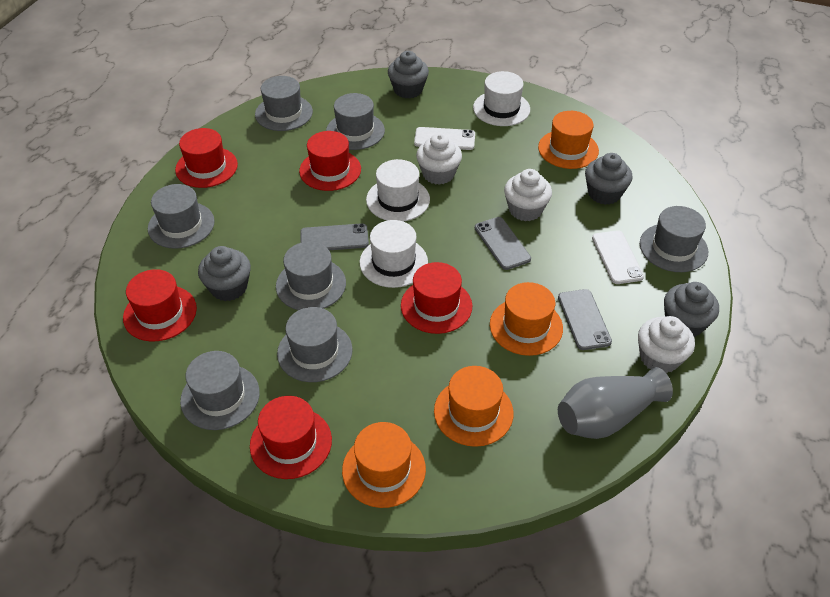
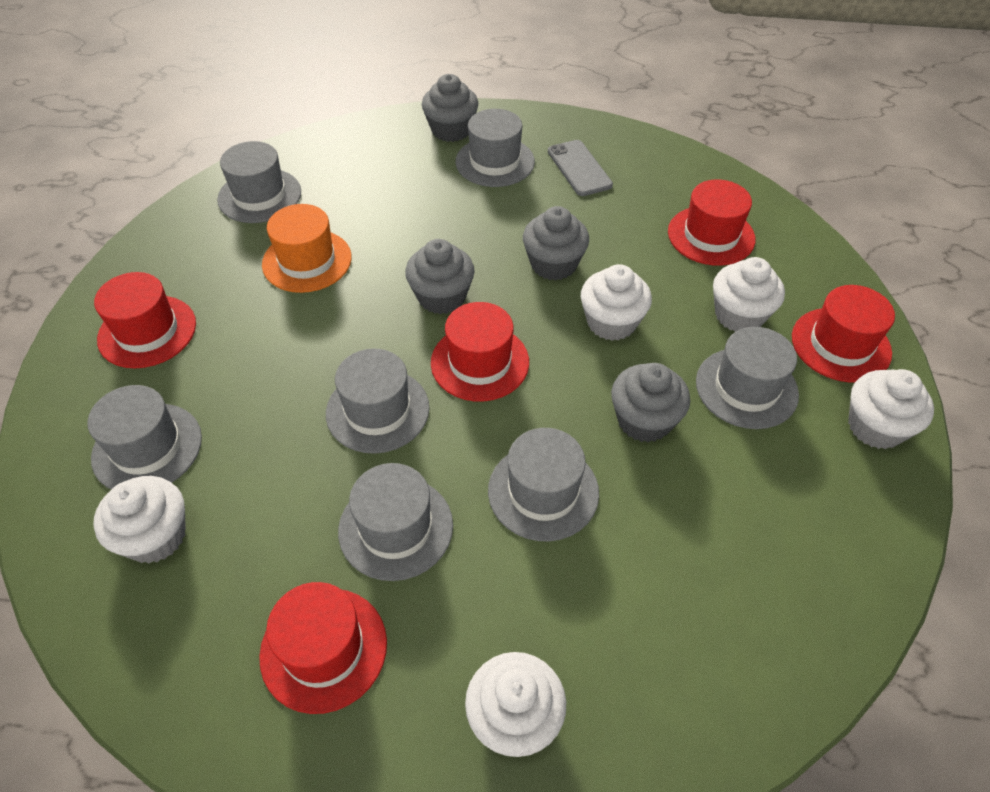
grey phone: [300,223,369,250] [475,217,531,270] [558,289,612,350] = 3 -> [548,140,613,196] = 1
grey vase: [558,367,673,439] = 1 -> none = 0
orange hat: [342,422,426,508] [434,366,514,447] [490,282,563,356] [538,111,599,169] = 4 -> [262,204,352,293] = 1
white cupcake: [416,133,462,185] [504,169,552,221] [638,316,695,373] = 3 -> [93,476,186,563] [465,652,566,757] [581,264,652,341] [713,257,785,332] [848,369,934,449] = 5
white hat: [360,220,428,288] [366,159,430,221] [473,71,530,126] = 3 -> none = 0
white phone: [414,127,475,150] [592,230,644,284] = 2 -> none = 0

